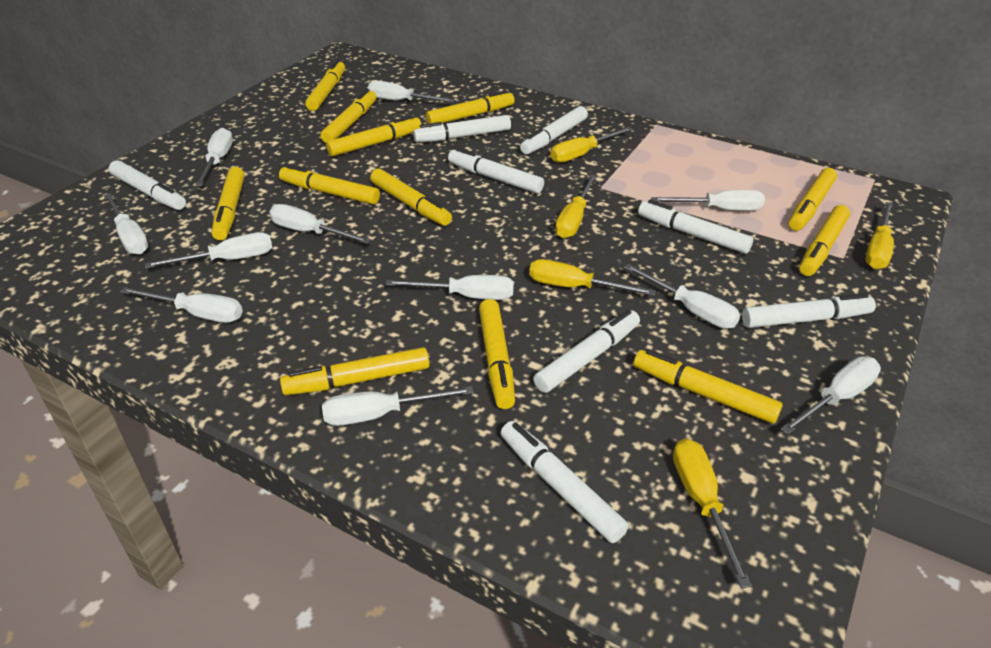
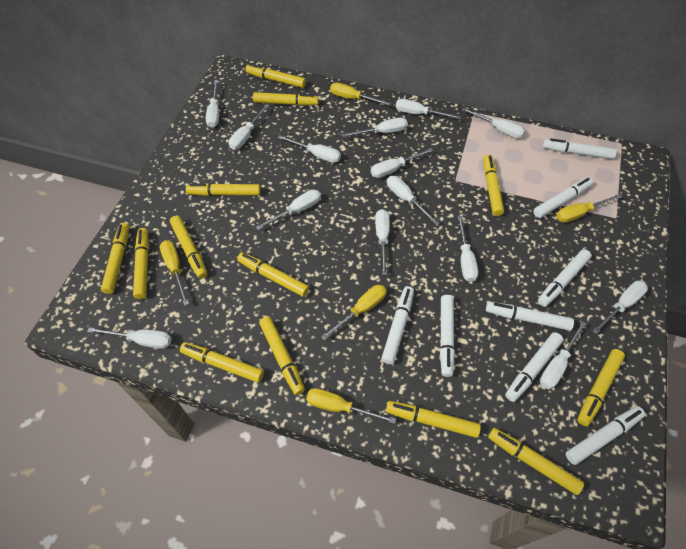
white screwdriver: [104,193,149,255] [120,287,243,323] [145,232,273,269] [195,128,233,186] [269,204,372,244] [322,386,474,426] [368,81,455,102] [385,275,514,300] [624,264,740,329] [651,190,765,211] [780,357,881,435] = 11 -> [87,327,172,349] [206,80,219,128] [229,104,269,150] [256,190,321,230] [278,135,341,163] [342,118,408,137] [371,148,434,178] [375,209,390,275] [387,176,439,225] [396,99,461,119] [457,216,478,282] [462,108,525,138] [540,321,586,389] [592,281,648,334] = 14
yellow marker: [212,167,245,240] [279,164,380,205] [280,347,430,395] [305,60,345,111] [320,89,376,143] [326,115,421,157] [370,169,452,226] [426,90,515,124] [479,299,515,409] [634,349,783,424] [789,168,837,231] [799,205,850,276] = 12 -> [101,223,129,294] [133,228,149,299] [170,216,207,279] [180,342,264,383] [186,183,261,196] [237,252,309,297] [245,64,306,88] [253,92,319,106] [259,316,305,395] [386,401,481,438] [483,155,504,216] [488,428,584,495] [577,349,625,426] = 13

